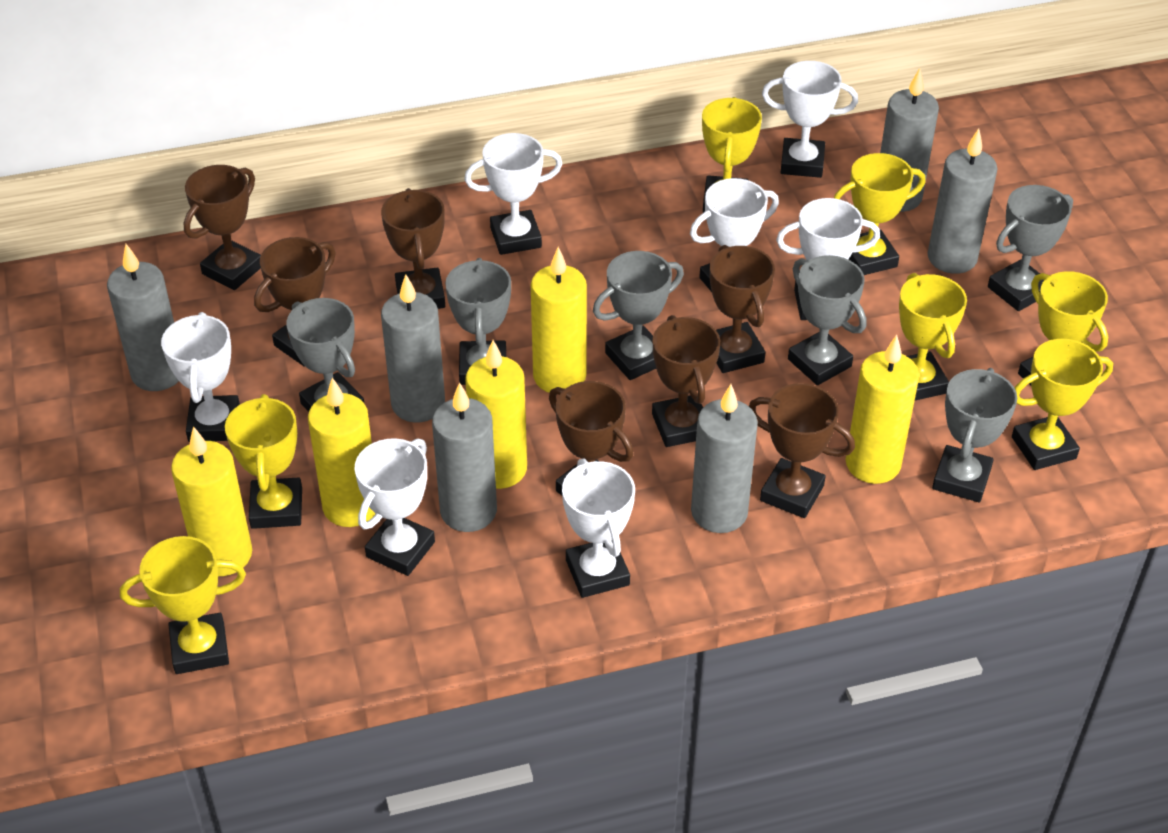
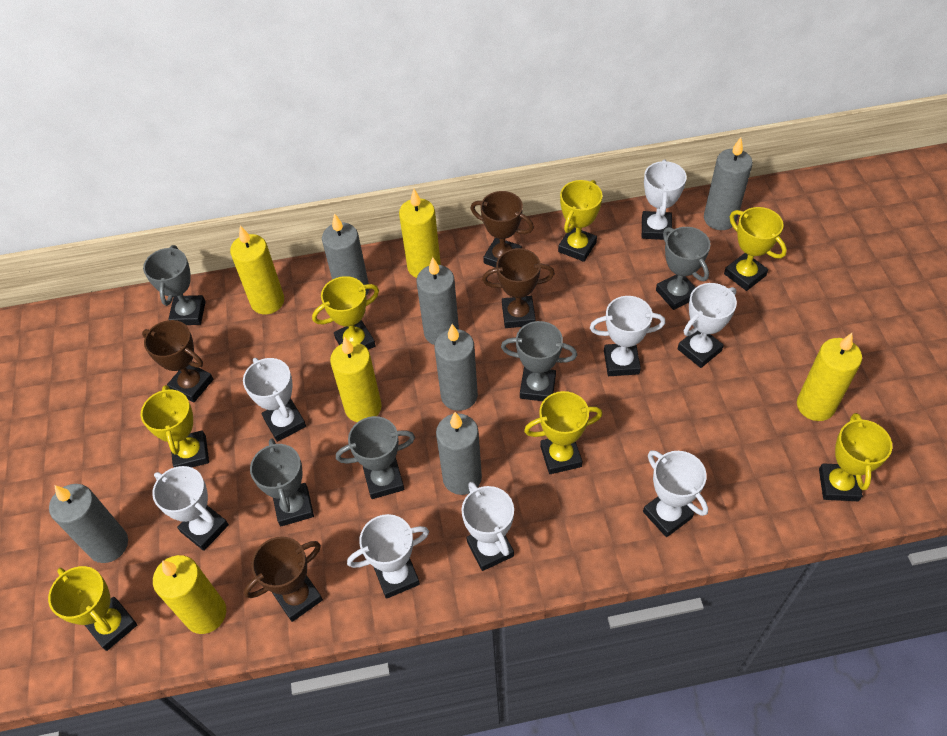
brown trophy: [184,165,261,290] [254,237,336,367] [381,188,445,309] [549,381,633,495] [652,315,720,447] [710,245,775,373] [749,383,855,518] = 7 -> [142,320,213,402] [244,536,323,622] [470,191,534,268] [482,248,555,328] = 4
grey trophy: [287,298,364,412] [445,258,511,385] [593,251,684,380] [788,255,866,385] [932,368,1017,502] [988,185,1073,311] = 6 -> [143,245,206,325] [250,438,314,526] [336,416,415,499] [501,321,577,401] [656,227,711,310] = 5
white trophy: [161,312,240,442] [355,438,435,576] [464,133,563,255] [562,458,635,598] [690,178,779,292] [762,61,858,178] [776,198,880,320] = 7 -> [152,466,229,551] [243,358,306,442] [347,514,429,599] [461,482,514,571] [590,296,665,376] [642,160,687,240] [643,450,708,537] [678,283,737,368] = 8

